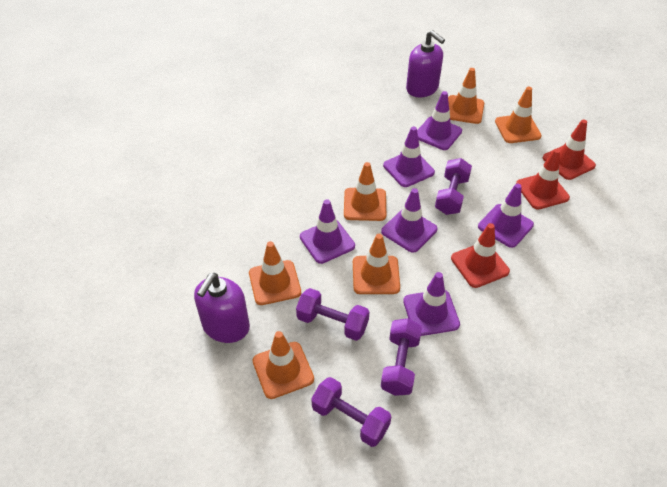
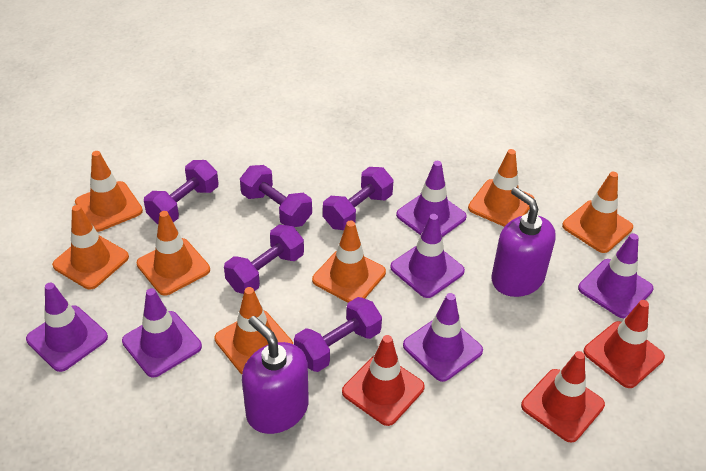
orange traffic cone: [249,241,301,305] [253,331,314,399] [344,162,386,221] [353,234,400,294] [448,68,484,124] [495,87,542,143] = 6 -> [52,205,129,289] [75,151,143,232] [137,211,210,296] [215,287,293,374] [312,220,386,303] [468,149,534,227] [562,172,633,253] = 7
purple dumbbell: [296,288,369,341] [311,377,391,447] [381,318,422,396] [435,158,472,215] = 4 -> [144,160,218,224] [224,224,304,294] [240,165,312,227] [294,297,382,372] [323,167,394,230] = 5

